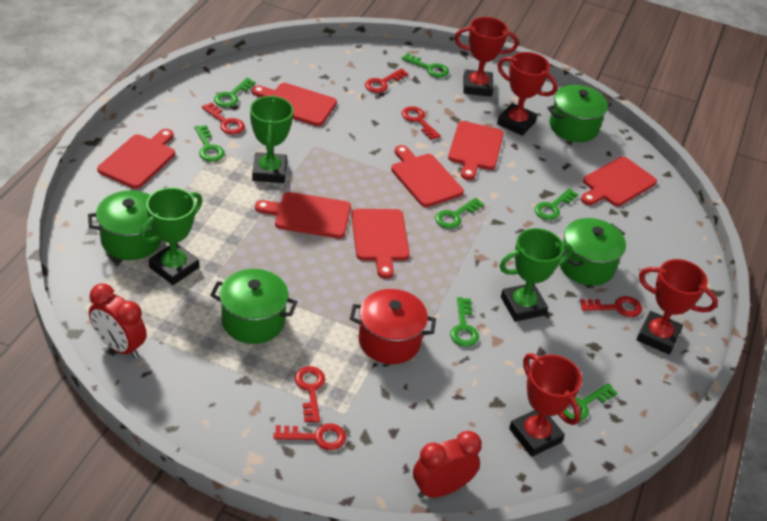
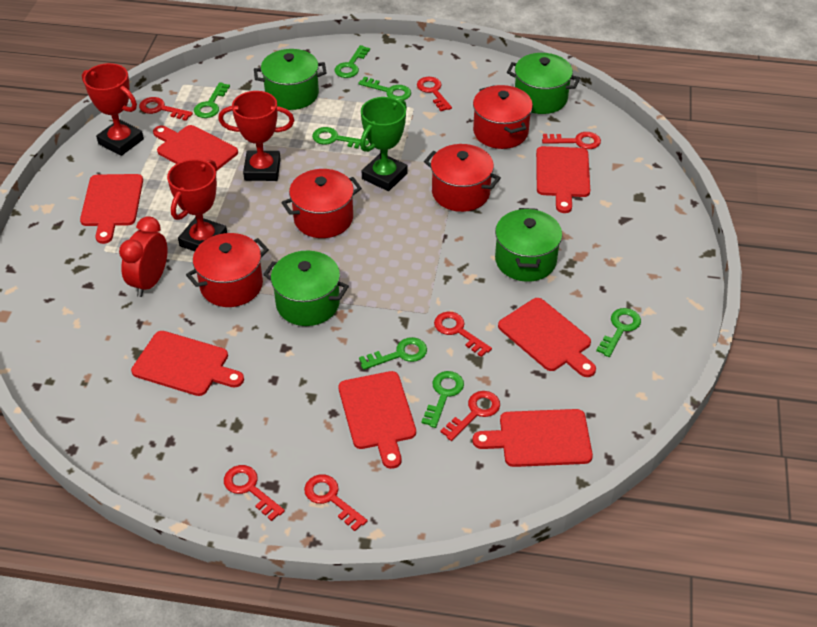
green trophy: [140,187,202,285] [250,95,294,183] [500,228,573,322] = 3 -> [360,97,408,191] = 1
red clock: [89,284,147,358] [413,431,482,498] = 2 -> [119,216,168,297] = 1
red key: [202,102,245,135] [274,424,346,450] [294,366,325,423] [365,68,409,93] [402,106,441,140] [580,296,642,317] = 6 -> [139,97,193,121] [224,465,285,521] [304,474,368,531] [417,77,452,111] [434,312,492,357] [440,391,500,441] [542,132,601,149] = 7
red pot: [350,289,436,364] = 1 -> [186,233,269,307] [281,169,362,238] [424,144,501,212] [473,85,533,149] = 4
red trophy: [454,17,519,97] [497,52,558,136] [509,353,582,457] [637,259,718,355] = 4 -> [82,63,144,156] [167,159,227,251] [218,91,294,181] = 3

